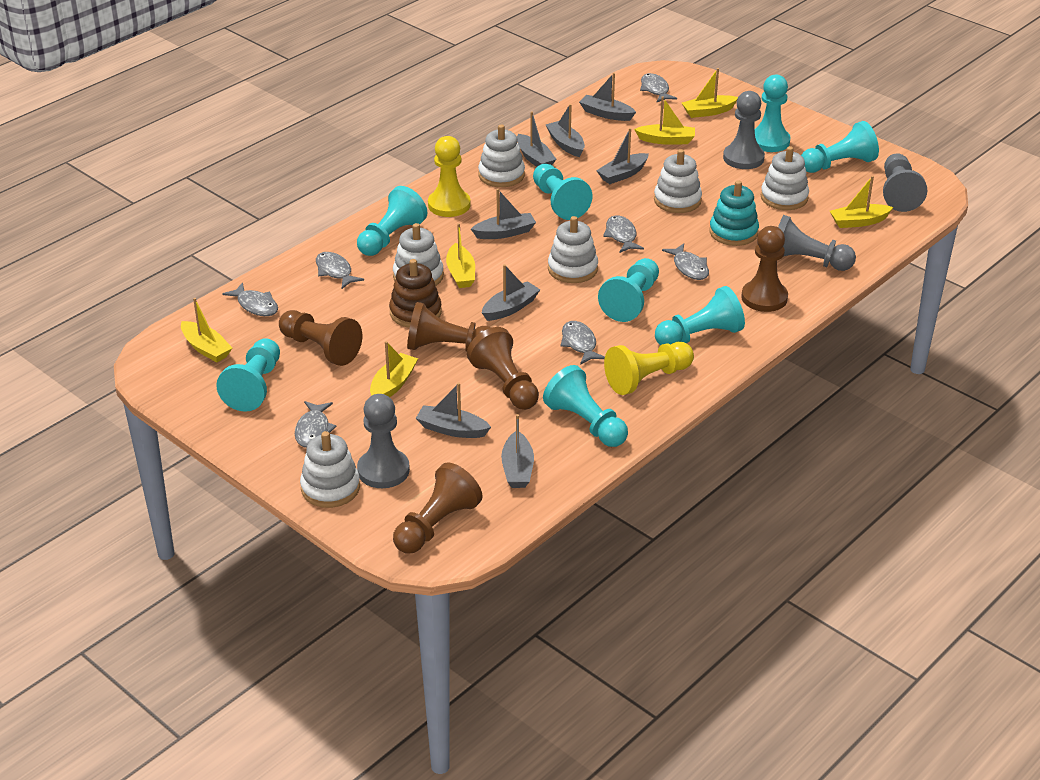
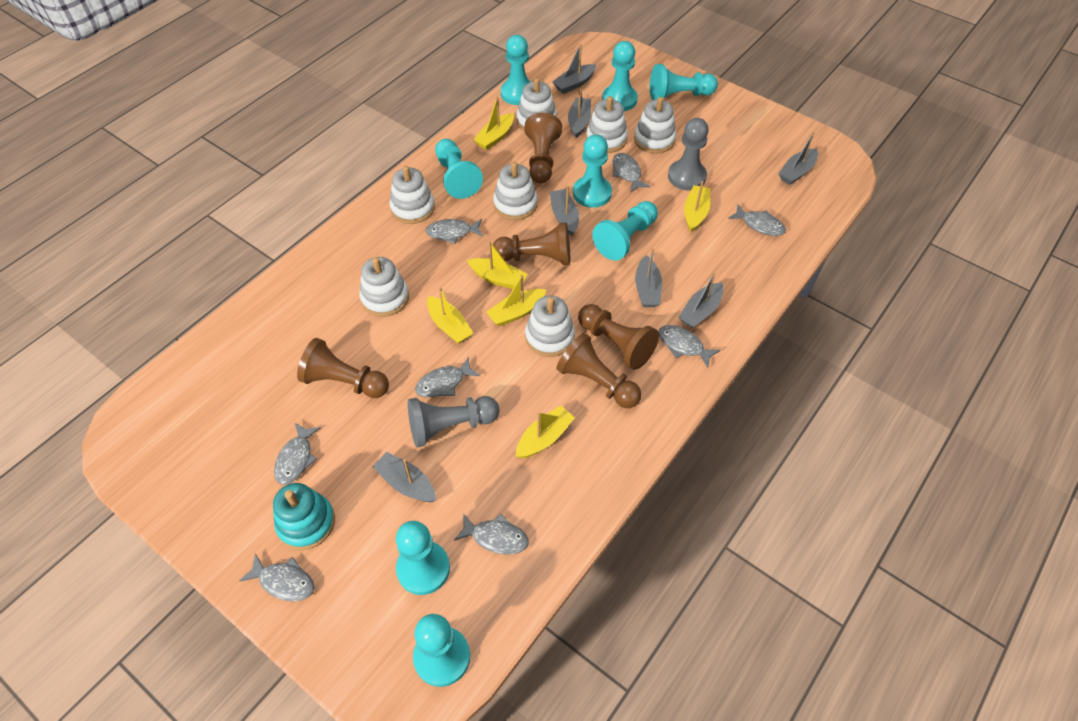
brown stacking toy: [389,259,442,328] = 1 -> none = 0
grey boat: [416,383,491,438] [471,189,536,239] [482,264,540,321] [501,414,534,488] [517,112,556,167] [546,104,585,157] [579,73,636,121] [596,128,649,184] = 8 -> [372,452,436,502] [550,185,579,236] [552,44,596,94] [568,89,591,138] [635,248,662,307] [678,272,724,328] [778,132,818,185] = 7
grey fish: [222,282,278,316] [295,401,337,448] [316,252,364,289] [560,321,605,365] [603,215,644,253] [640,73,677,103] [662,244,709,280] = 7 -> [239,553,314,601] [274,423,321,485] [415,357,480,397] [426,219,483,244] [454,513,529,554] [612,153,650,193] [658,325,721,368] [728,204,786,236] = 8
grey pawn: [357,394,410,488] [723,91,765,169] [778,215,856,271] [883,153,927,212] = 4 -> [408,396,500,447] [668,118,709,190] = 2
white stacking toy: [300,431,360,508] [393,223,444,286] [478,125,525,187] [548,216,598,283] [654,149,702,213] [761,146,809,210] = 6 -> [359,257,409,317] [389,166,435,224] [493,162,538,220] [516,78,557,132] [525,296,575,357] [586,96,628,153] [634,97,676,154] = 7
yellow pawn: [428,136,471,217] [604,342,694,395] = 2 -> none = 0

